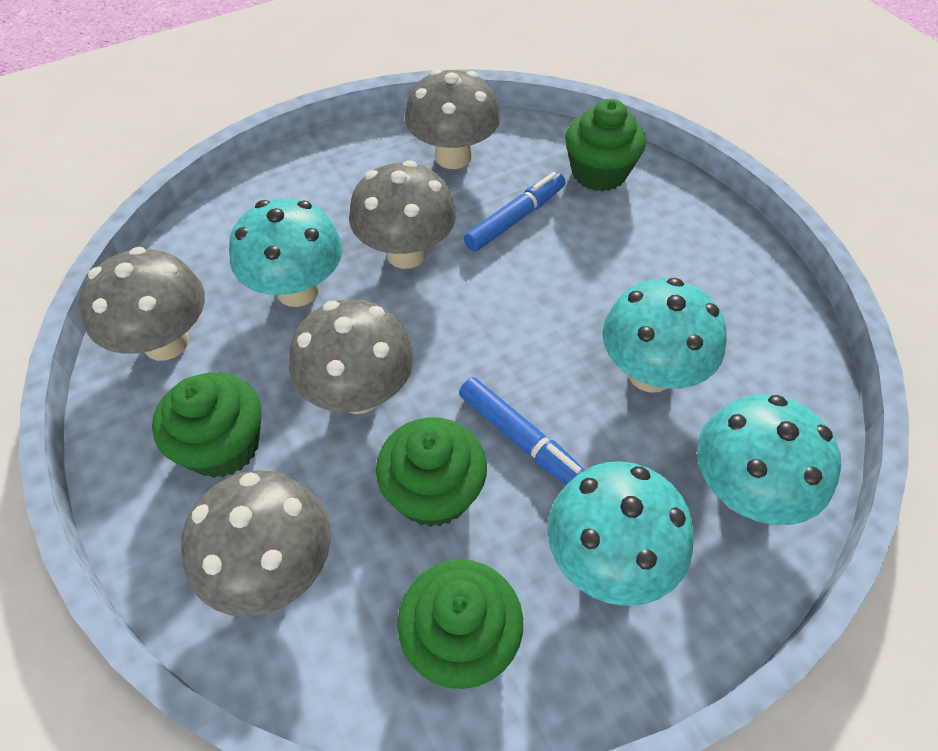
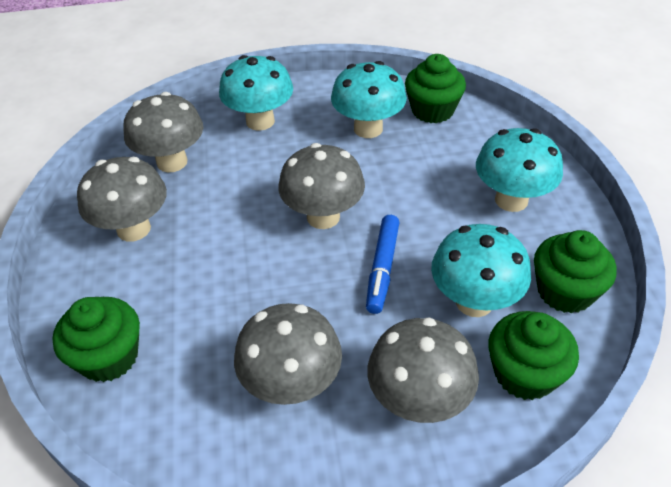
blue marker: [459,377,585,485] [464,172,566,252] = 2 -> [366,215,399,314] = 1

